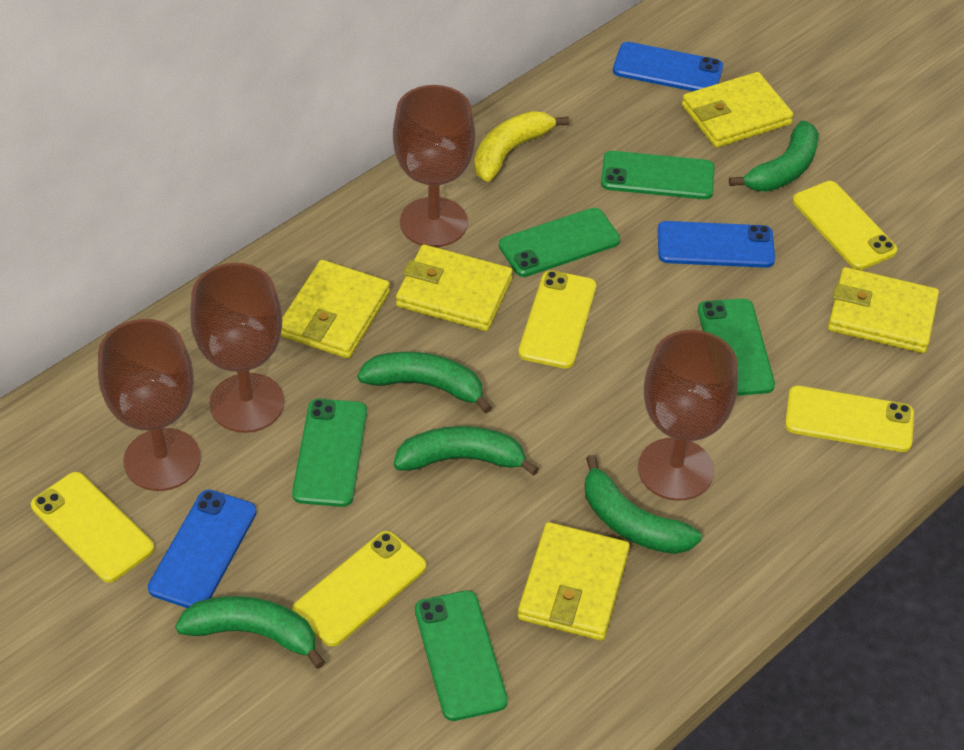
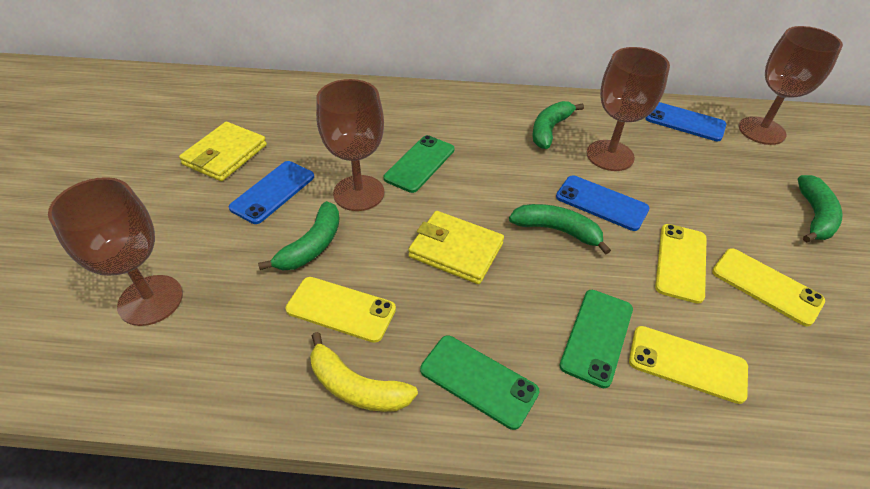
green banana: [175,596,325,669] [357,352,492,414] [394,426,539,476] [585,455,702,554] [729,120,819,192] = 5 -> [258,201,340,270] [509,204,611,255] [532,101,584,149] [798,175,842,243] = 4
green phone: [292,399,367,507] [415,590,508,721] [499,208,620,277] [601,151,715,199] [698,298,775,396] = 5 -> [384,135,454,193] [420,335,540,430] [559,290,633,388] = 3
yellow phone: [31,472,154,583] [292,531,426,647] [519,270,596,369] [785,386,914,452] [793,181,898,270] = 5 -> [285,277,396,343] [629,326,748,404] [655,224,707,304] [712,248,825,326] = 4
yellow wallet: [281,260,390,358] [396,244,513,331] [518,522,630,641] [682,72,794,148] [828,267,939,353] = 5 -> [179,122,267,181] [408,211,504,284] = 2

